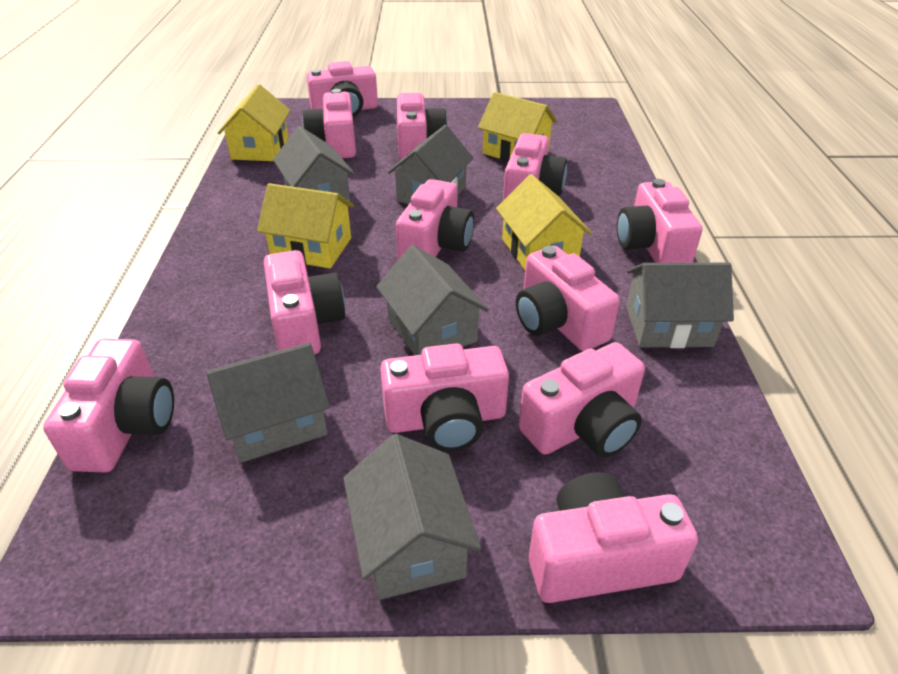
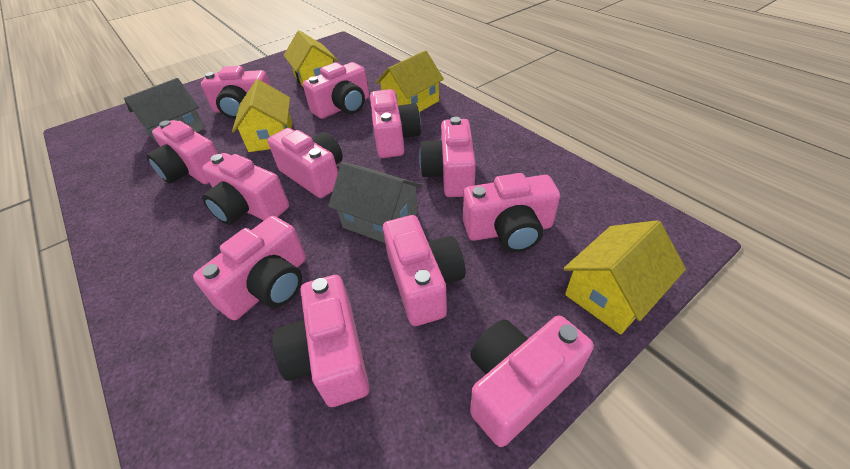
grey house: [206,343,330,463] [273,126,355,201] [343,434,481,600] [376,245,489,355] [388,125,474,204] [626,262,734,348] = 6 -> [124,78,205,146] [328,162,422,243] = 2

